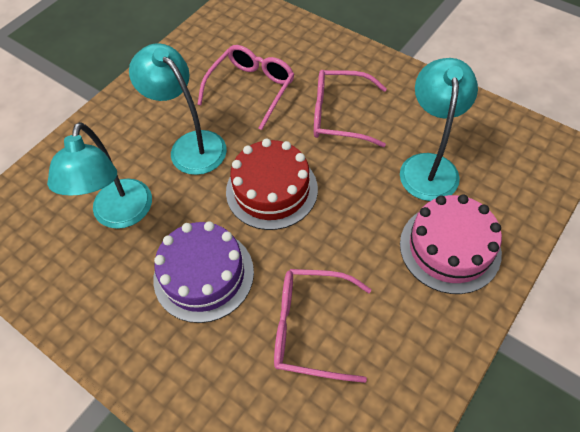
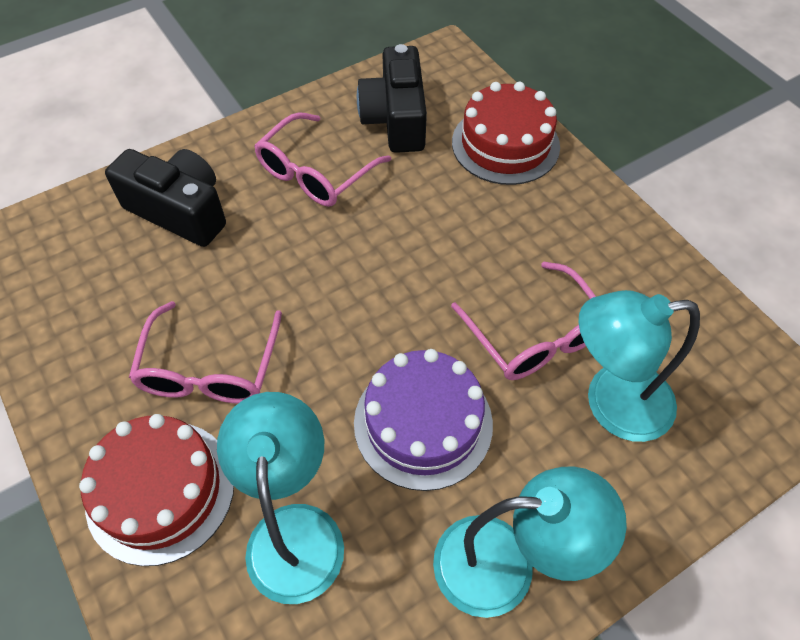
black camera: none = 0 -> [105,149,226,247] [357,44,427,153] = 2
pink cake: [400,194,502,294] = 1 -> none = 0
red cake: [226,139,318,230] = 1 -> [79,414,234,566] [452,82,560,185] = 2

